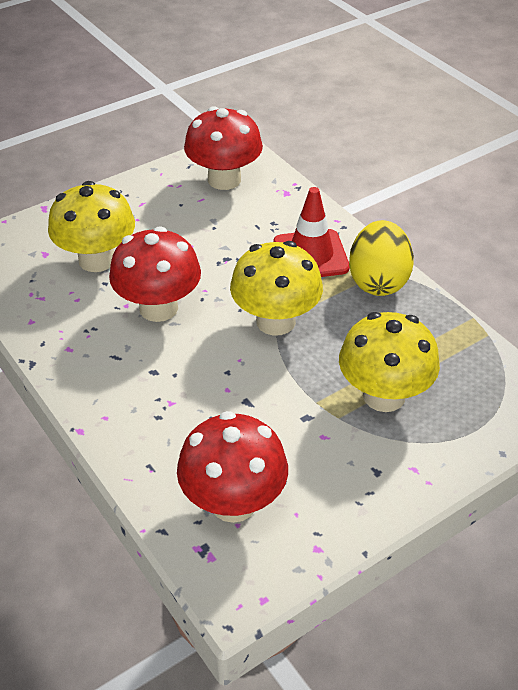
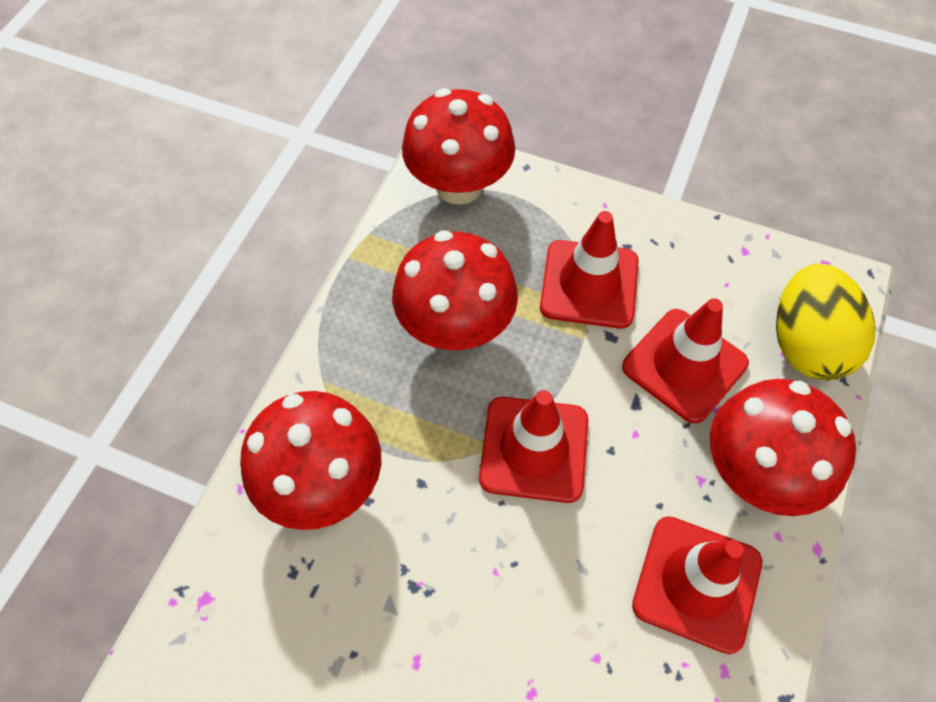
red mushroom: [109,227,201,322] [177,411,288,523] [184,106,263,190] = 3 -> [240,391,381,530] [392,231,518,350] [402,88,515,205] [710,379,856,516] = 4
red traffic cone: [274,187,350,277] = 1 -> [479,390,588,503] [540,211,639,329] [622,298,749,424] [632,516,762,654] = 4
yellow mushroom: [48,181,135,272] [230,241,323,336] [339,312,440,412] = 3 -> none = 0

